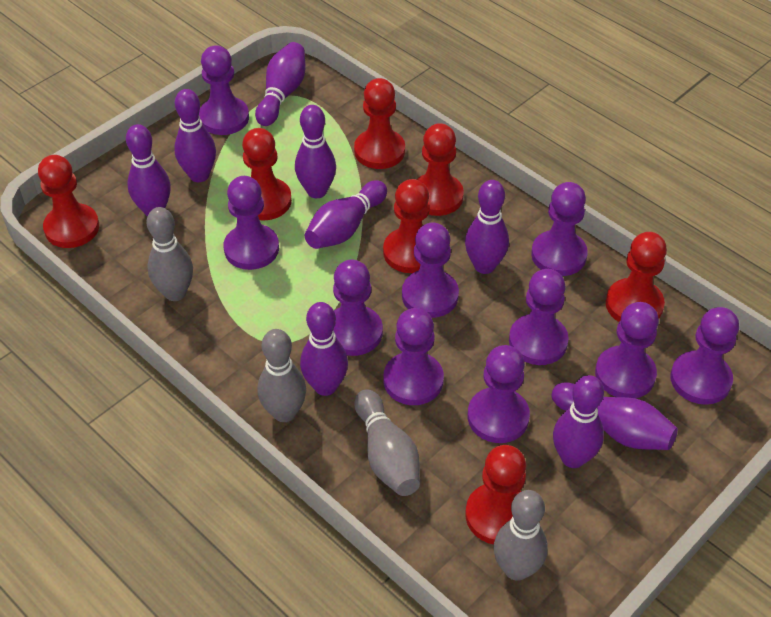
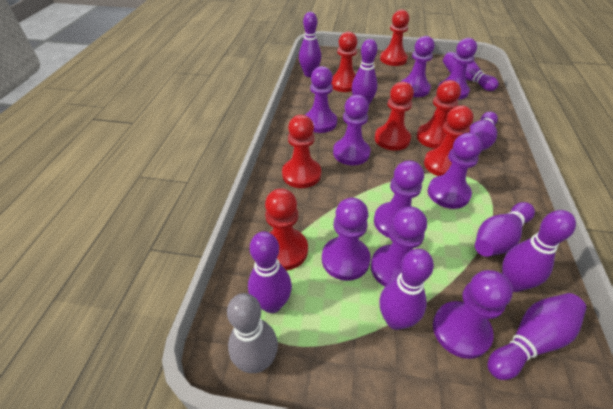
grey bowling pin: [146,207,193,301] [258,329,306,422] [354,389,420,496] [493,490,548,581] = 4 -> [227,293,278,373] = 1
purple pawn: [199,45,249,135] [223,176,279,270] [333,260,383,356] [384,308,444,405] [402,222,459,318] [468,345,530,443] [509,269,569,365] [531,182,588,276] [595,302,659,399] [670,307,739,405] = 10 -> [305,66,337,133] [322,197,371,281] [333,95,370,165] [371,206,427,286] [374,161,424,238] [401,36,435,97] [428,133,483,209] [433,270,513,359] [438,38,477,100] = 9

